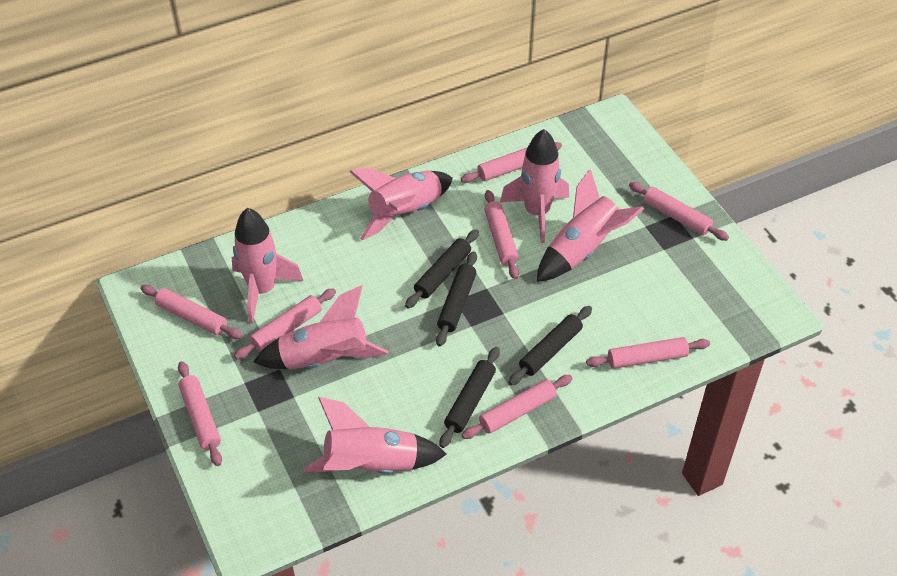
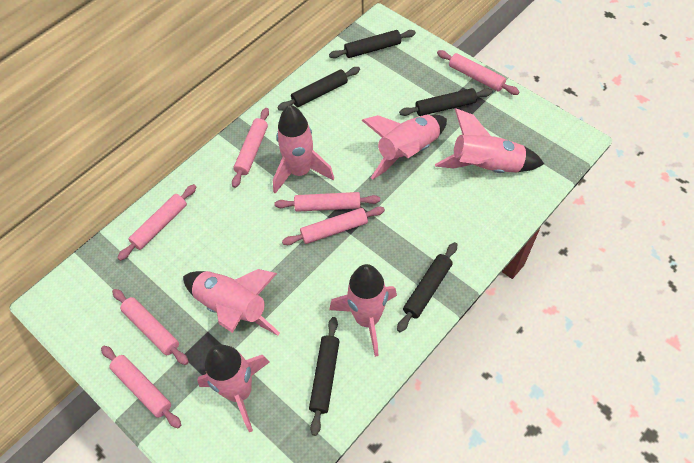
black rolling pin: [405,229,479,308] [436,251,477,347] [440,347,500,448] [508,306,592,385] = 4 -> [277,67,360,111] [309,317,340,436] [329,30,416,58] [397,242,457,332] [399,88,492,116] = 5
pink rolling pin: [140,285,242,339] [178,361,222,466] [234,288,336,359] [461,142,562,183] [462,375,573,439] [484,190,519,279] [586,337,710,369] [629,182,729,241] = 8 -> [101,346,181,428] [112,289,189,365] [117,184,196,261] [232,108,269,188] [275,192,380,212] [282,207,385,245] [437,50,519,95] = 7

